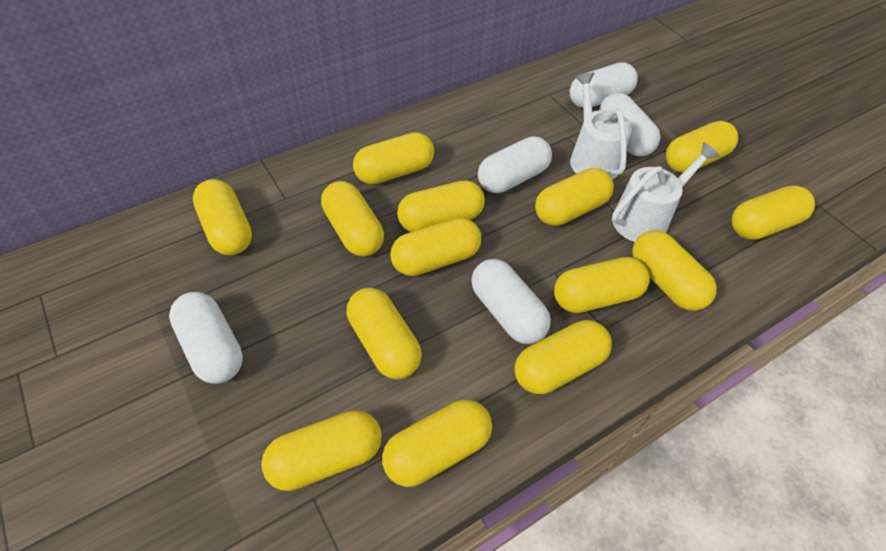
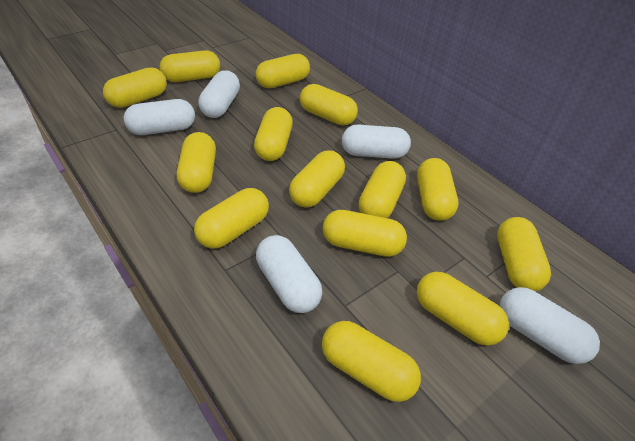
white watering can: [570,72,632,179] [612,142,720,242] = 2 -> none = 0

